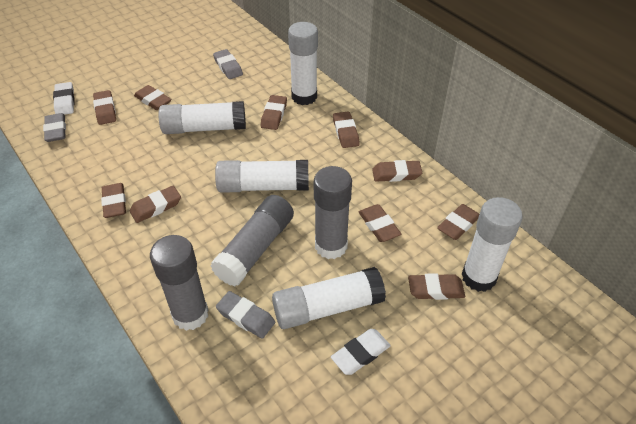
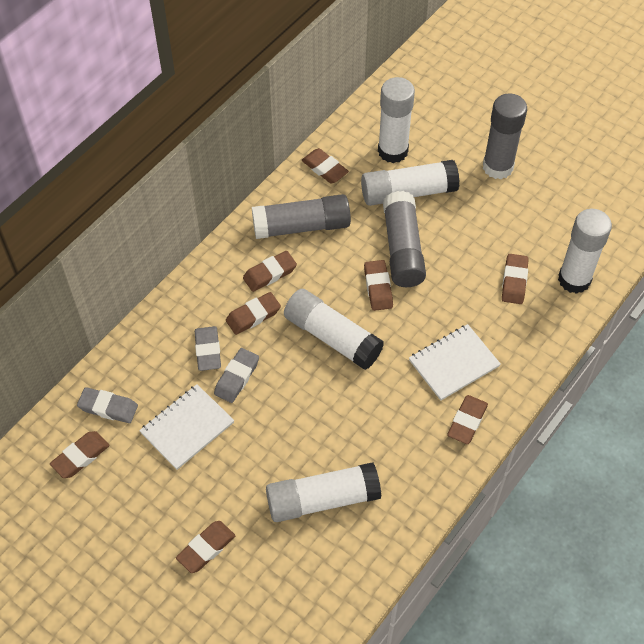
brown eraser: [93,90,116,125] [101,183,126,218] [130,186,181,223] [134,85,172,110] [261,95,287,130] [333,111,360,148] [359,204,401,242] [372,160,422,182] [408,273,465,300] [437,204,479,240] = 10 -> [50,431,110,478] [176,521,235,573] [226,292,281,335] [243,251,297,292] [301,148,349,183] [364,260,393,311] [447,395,488,444] [502,254,529,304] = 8
white eraser: [53,82,75,115] [331,329,391,375] = 2 -> none = 0
white notebook: none = 0 -> [139,384,234,470] [409,324,501,401] = 2

